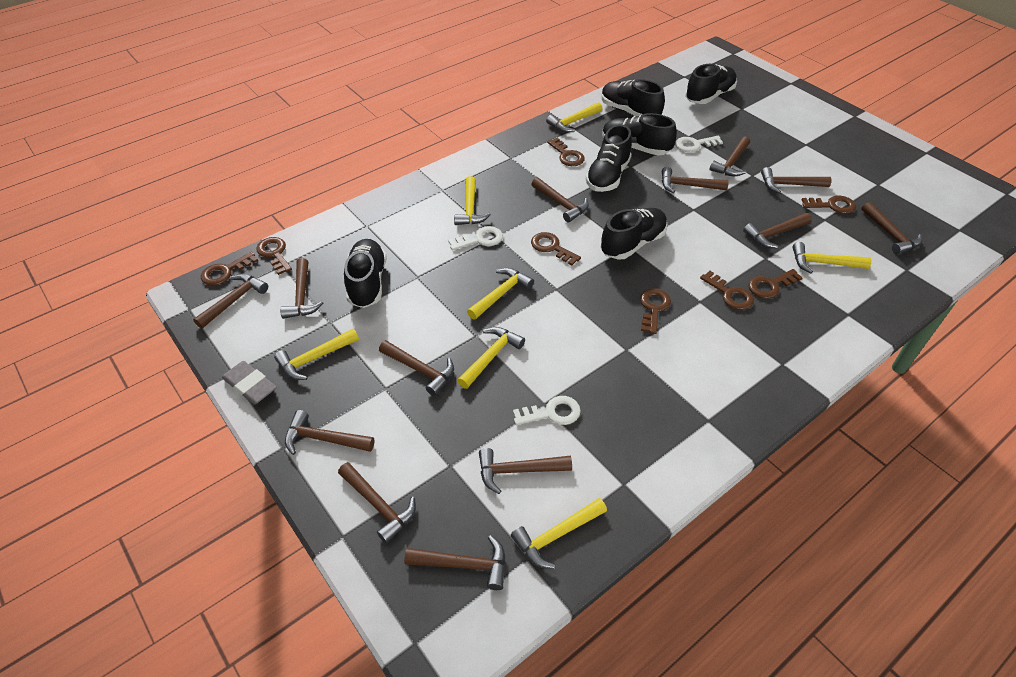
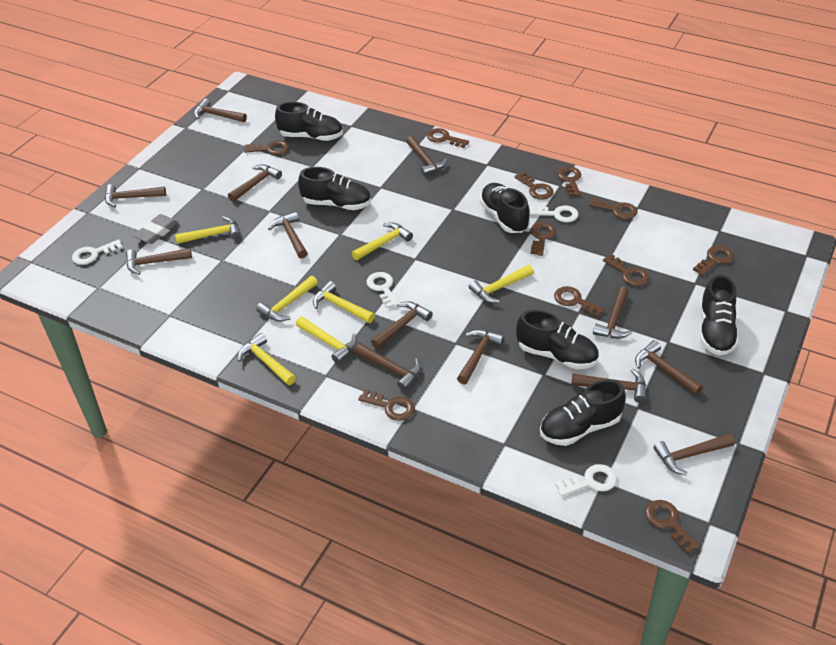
brown key: [201,252,258,286] [256,237,292,275] [531,232,581,265] [547,138,585,166] [640,289,671,334] [700,271,754,310] [748,269,803,299] [801,195,856,214] = 8 -> [244,140,289,155] [358,389,415,421] [427,128,469,148] [514,172,554,200] [531,222,556,256] [554,286,605,317] [557,166,581,196] [589,198,637,219] [603,254,649,286] [645,500,701,554] [693,245,734,276] = 11
white key: [448,226,503,251] [513,396,581,425] [675,136,723,152] = 3 -> [72,239,123,265] [366,272,399,308] [530,206,579,222] [555,464,617,497] = 4

